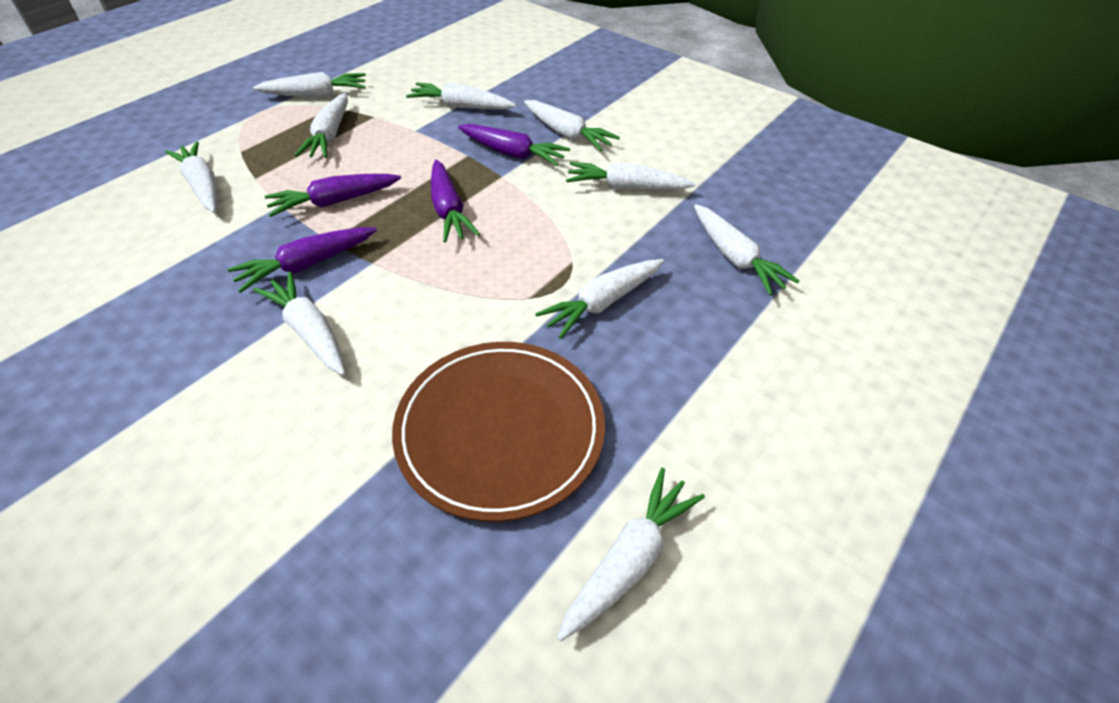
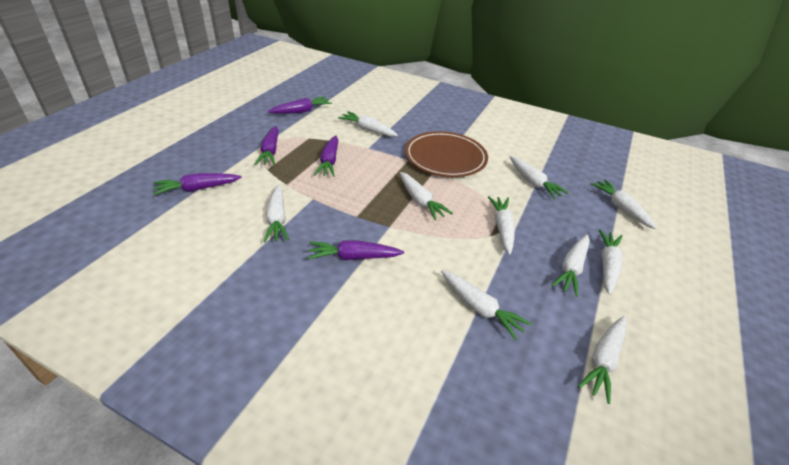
purple carrot: [228,227,377,293] [265,174,401,217] [431,160,480,243] [458,124,570,166] = 4 -> [153,173,242,195] [255,126,279,165] [268,97,332,114] [307,241,404,260] [314,135,338,177] = 5

